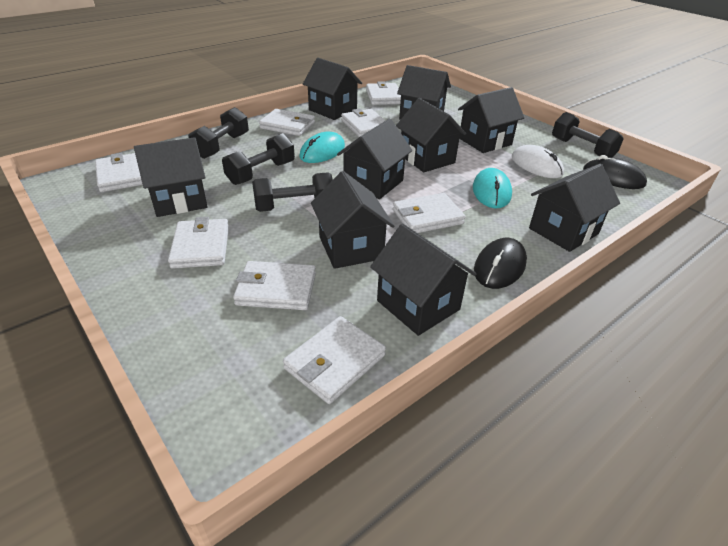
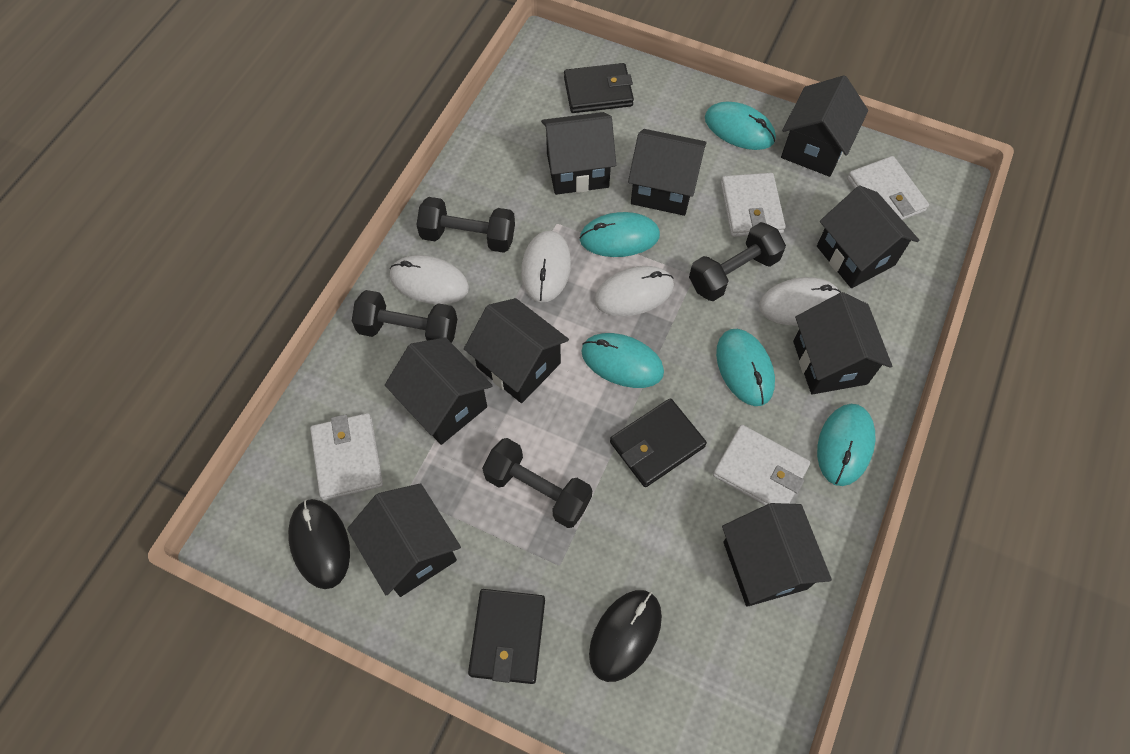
black wallet: none = 0 -> [468,589,545,684] [564,63,634,113] [610,398,707,487] = 3
turquoise mouse: [299,132,345,163] [473,168,512,208] = 2 -> [579,212,660,257] [581,333,664,388] [705,102,776,150] [716,329,775,406] [817,404,875,486] = 5
white mouse: [512,145,564,178] = 1 -> [390,255,469,304] [521,231,571,302] [594,266,674,316] [759,277,841,325] = 4
white wallet: [95,153,143,192] [168,217,229,269] [233,261,316,310] [259,109,315,136] [283,316,386,404] [341,108,386,137] [366,81,401,105] [393,193,466,233] = 8 -> [310,413,383,500] [713,425,810,505] [721,173,786,237] [847,156,929,220] = 4

